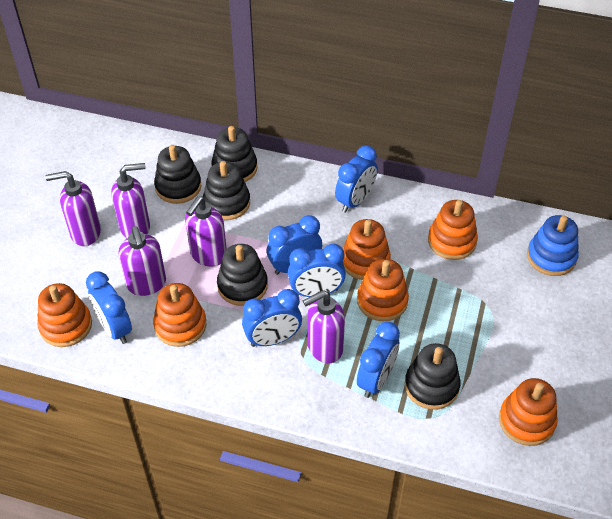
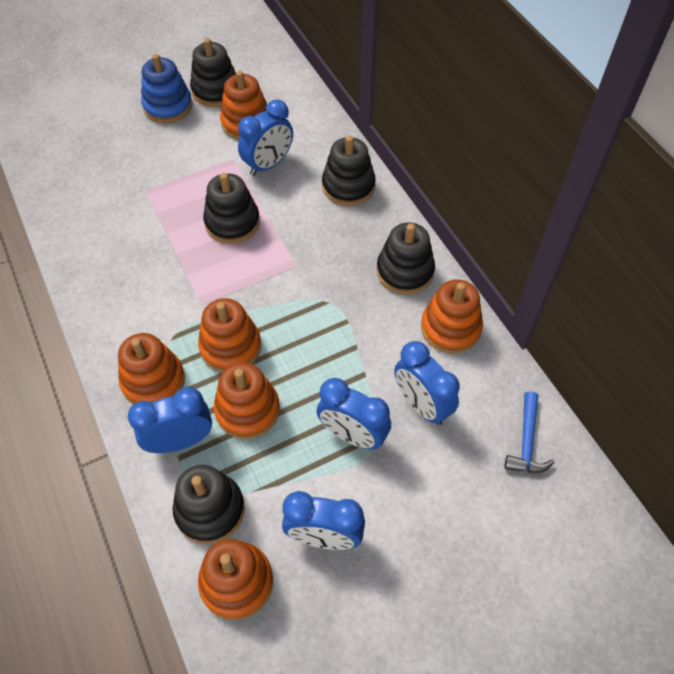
blue clock: [86,271,132,344] [242,289,302,347] [267,215,322,275] [288,244,346,297] [335,145,378,213] [357,322,400,398] = 6 -> [128,387,212,453] [238,99,293,176] [282,491,365,550] [317,378,391,450] [394,341,459,425] = 5
blue hammer: none = 0 -> [505,391,555,473] = 1
purple soap dispenser: [45,171,101,246] [111,163,150,238] [119,226,166,296] [185,196,227,266] [303,290,345,363] = 5 -> none = 0

